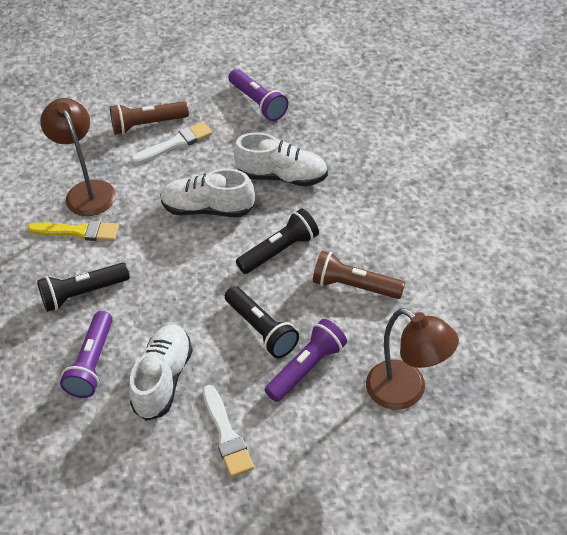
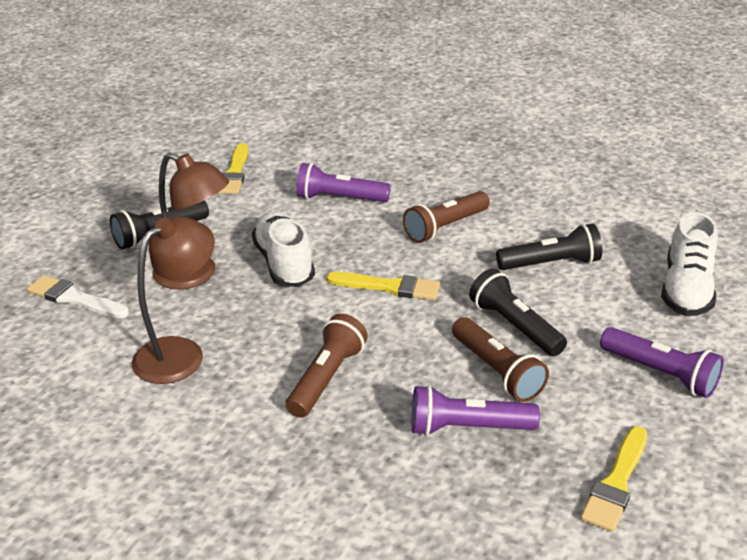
brown flashlight: [110,101,189,135] [313,251,405,299] = 2 -> [286,314,368,418] [403,191,490,243] [452,317,549,402] = 3
white brush: [131,122,212,164] [203,385,254,477] = 2 -> [27,275,129,319] = 1
white shoe: [129,324,193,421] [160,169,255,217] [233,133,328,186] = 3 -> [252,211,315,287] [661,212,717,316] = 2
yellow brush: [28,220,119,241] = 1 -> [218,143,248,194] [326,272,440,300] [581,426,647,532] = 3

